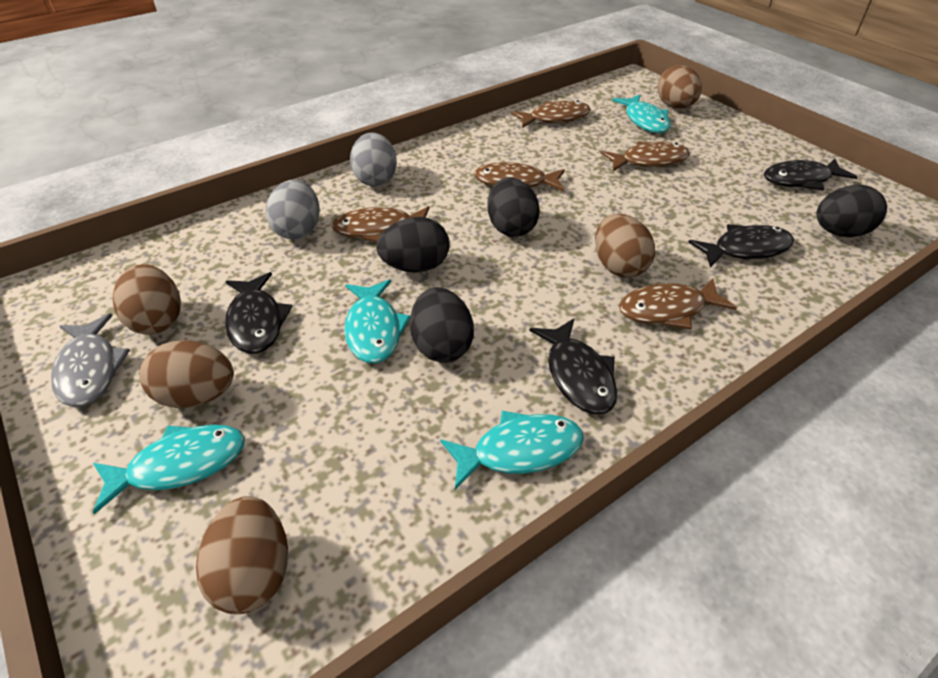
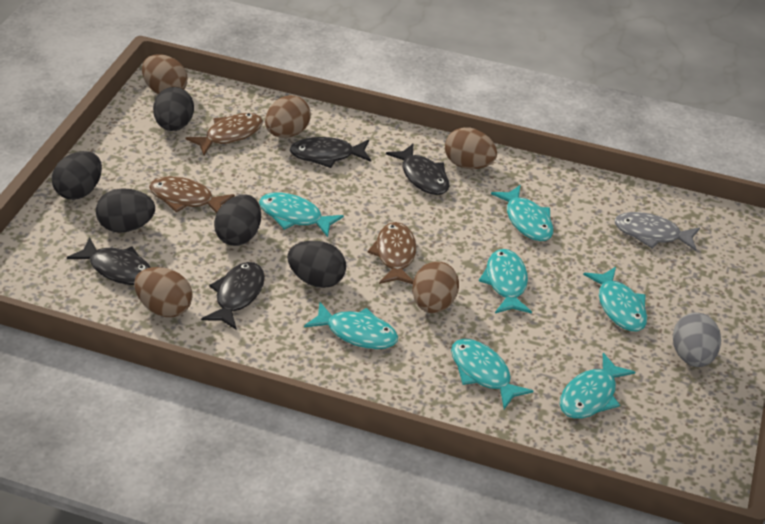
black egg: [376,217,450,273] [410,287,474,363] [487,177,540,237] [816,185,887,237] = 4 -> [52,151,102,200] [96,188,155,233] [153,87,194,131] [214,195,261,246] [287,241,346,288] = 5
brown fish: [332,206,429,242] [474,162,565,191] [511,100,591,128] [601,141,690,171] [619,278,737,329] = 5 -> [149,176,235,213] [185,113,263,155] [367,222,416,284] = 3
grey egg: [266,179,320,240] [350,132,397,186] = 2 -> [672,313,721,367] = 1
turquoise fish: [93,425,245,514] [344,279,410,364] [440,411,584,490] [612,95,671,133] = 4 -> [259,192,344,237] [304,302,398,349] [451,339,533,409] [479,249,532,314] [491,185,553,241] [560,353,635,419] [583,267,647,331] = 7

